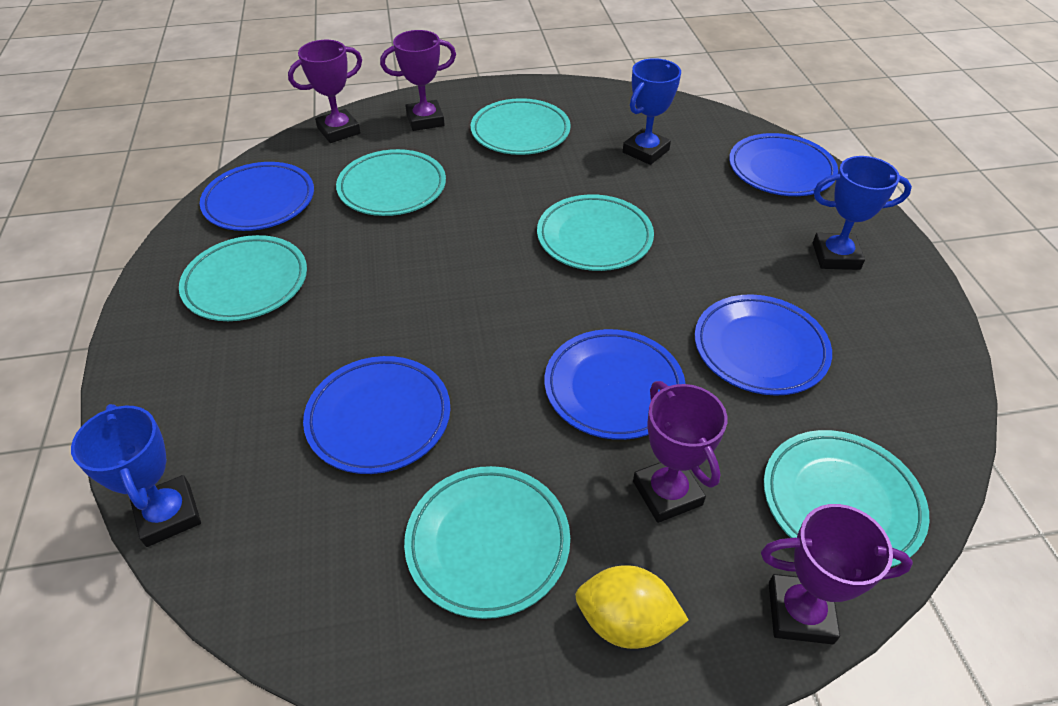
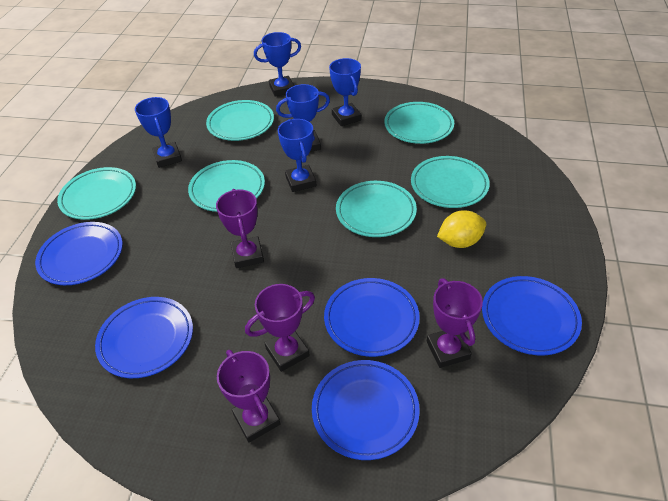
blue trophy: [71,404,201,547] [623,58,681,165] [813,156,912,270] = 3 -> [135,97,182,168] [254,32,301,97] [276,84,330,152] [278,119,316,192] [329,58,361,126] = 5

